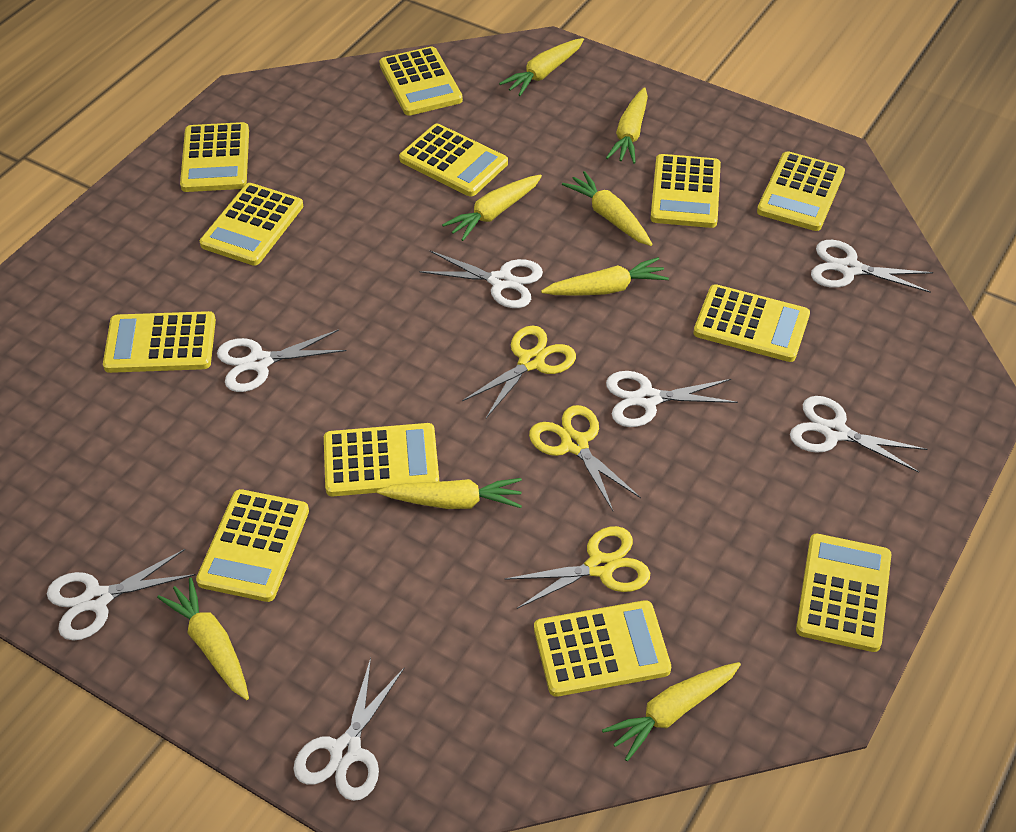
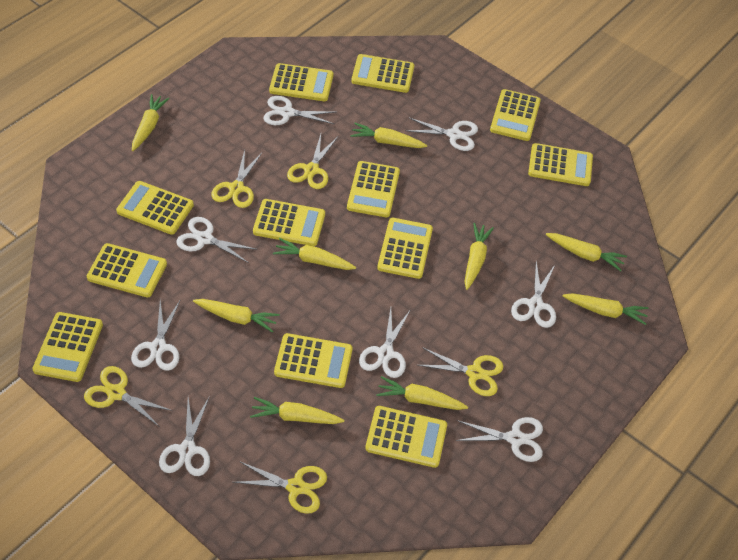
white scissors: [47,549,196,641] [217,329,346,392] [293,658,404,801] [420,251,543,308] [606,371,738,427] [790,396,927,473] [811,240,933,293] = 7 -> [131,300,180,371] [159,396,210,476] [176,217,258,263] [263,96,335,125] [359,308,411,378] [405,117,478,151] [455,417,543,462] [511,261,556,328] = 8
yellow carrot: [157,578,249,700] [377,478,522,509] [442,175,542,241] [499,38,584,96] [541,257,669,296] [562,171,652,246] [602,662,741,761] [606,87,648,164] = 8 -> [132,94,169,151] [193,299,279,332] [250,397,344,424] [273,238,356,270] [350,123,427,148] [376,376,468,410] [465,223,494,290] [546,233,627,271] [563,293,648,325] = 9
yellow scissors: [462,325,576,418] [504,526,650,609] [529,405,641,511] = 3 -> [84,366,173,427] [211,150,262,208] [234,461,327,514] [287,134,338,189] [418,347,503,396] = 5

